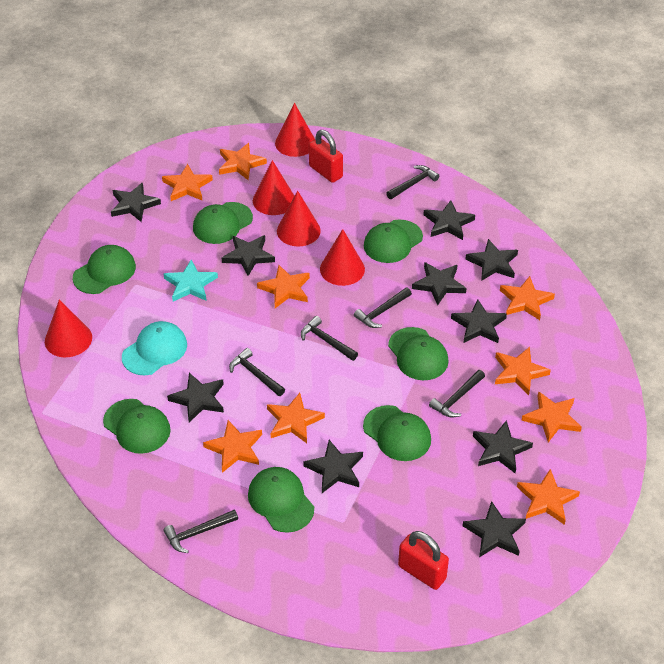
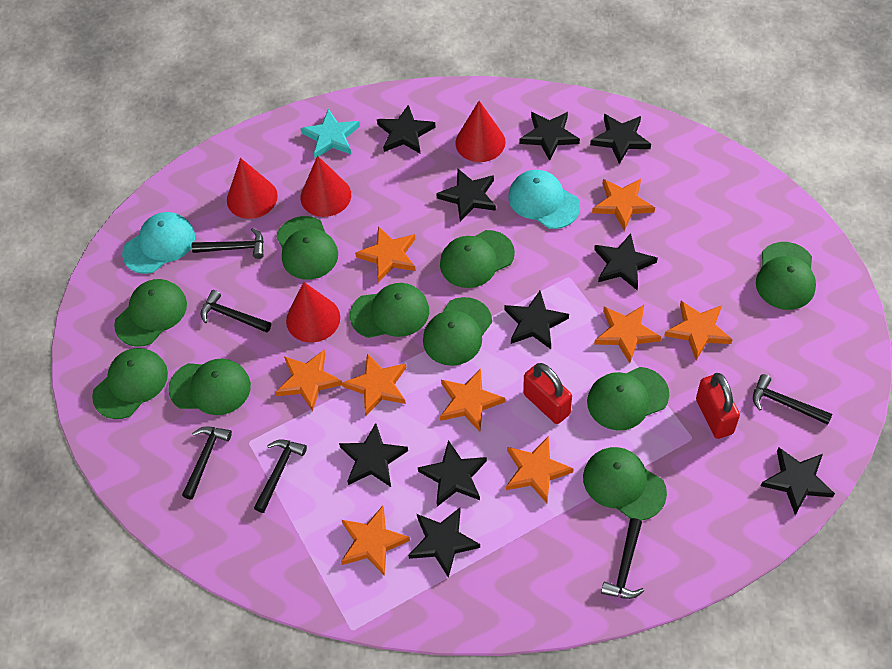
green cap: [73,245,136,294] [103,399,171,454] [193,202,253,244] [248,467,314,533] [363,405,431,461] [364,220,423,263] [388,327,449,380] = 7 -> [92,348,168,419] [114,279,187,347] [168,359,251,415] [276,216,338,280] [350,283,429,338] [423,297,492,366] [440,230,515,288] [583,447,667,521] [587,367,669,430] [756,242,816,310] = 10
red cone: [45,299,92,357] [253,160,294,215] [275,103,315,157] [277,190,321,246] [320,229,365,286] = 5 -> [227,158,278,219] [286,282,340,343] [301,156,351,217] [455,101,506,162] = 4
turquoise cap: [122,321,187,375] = 1 -> [122,212,195,274] [508,170,580,229] = 2

